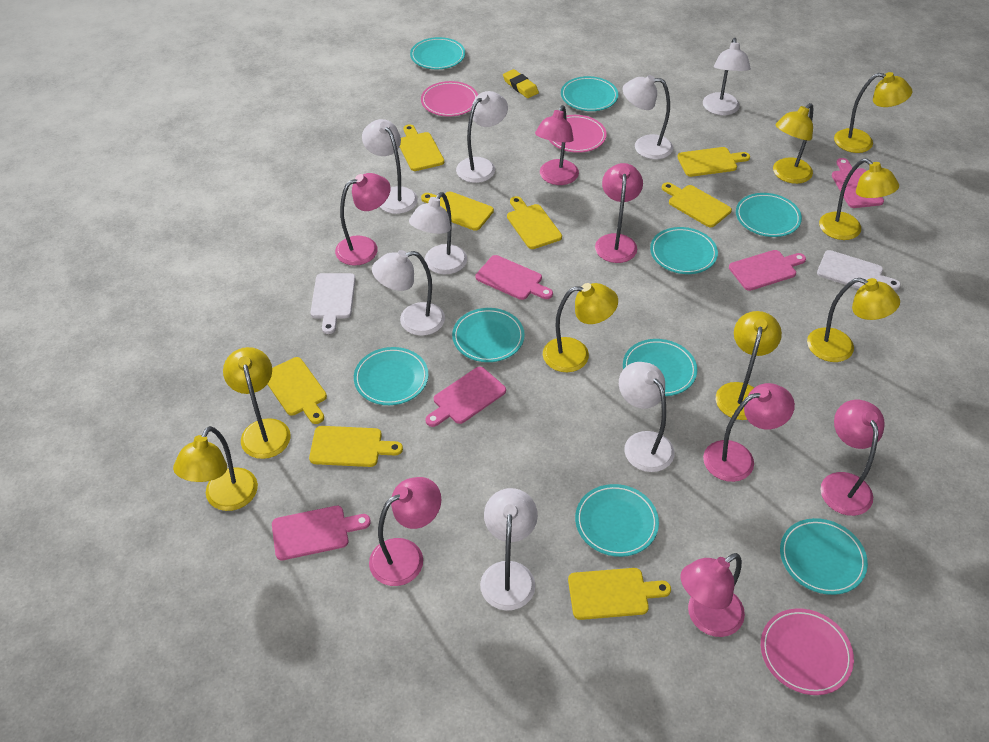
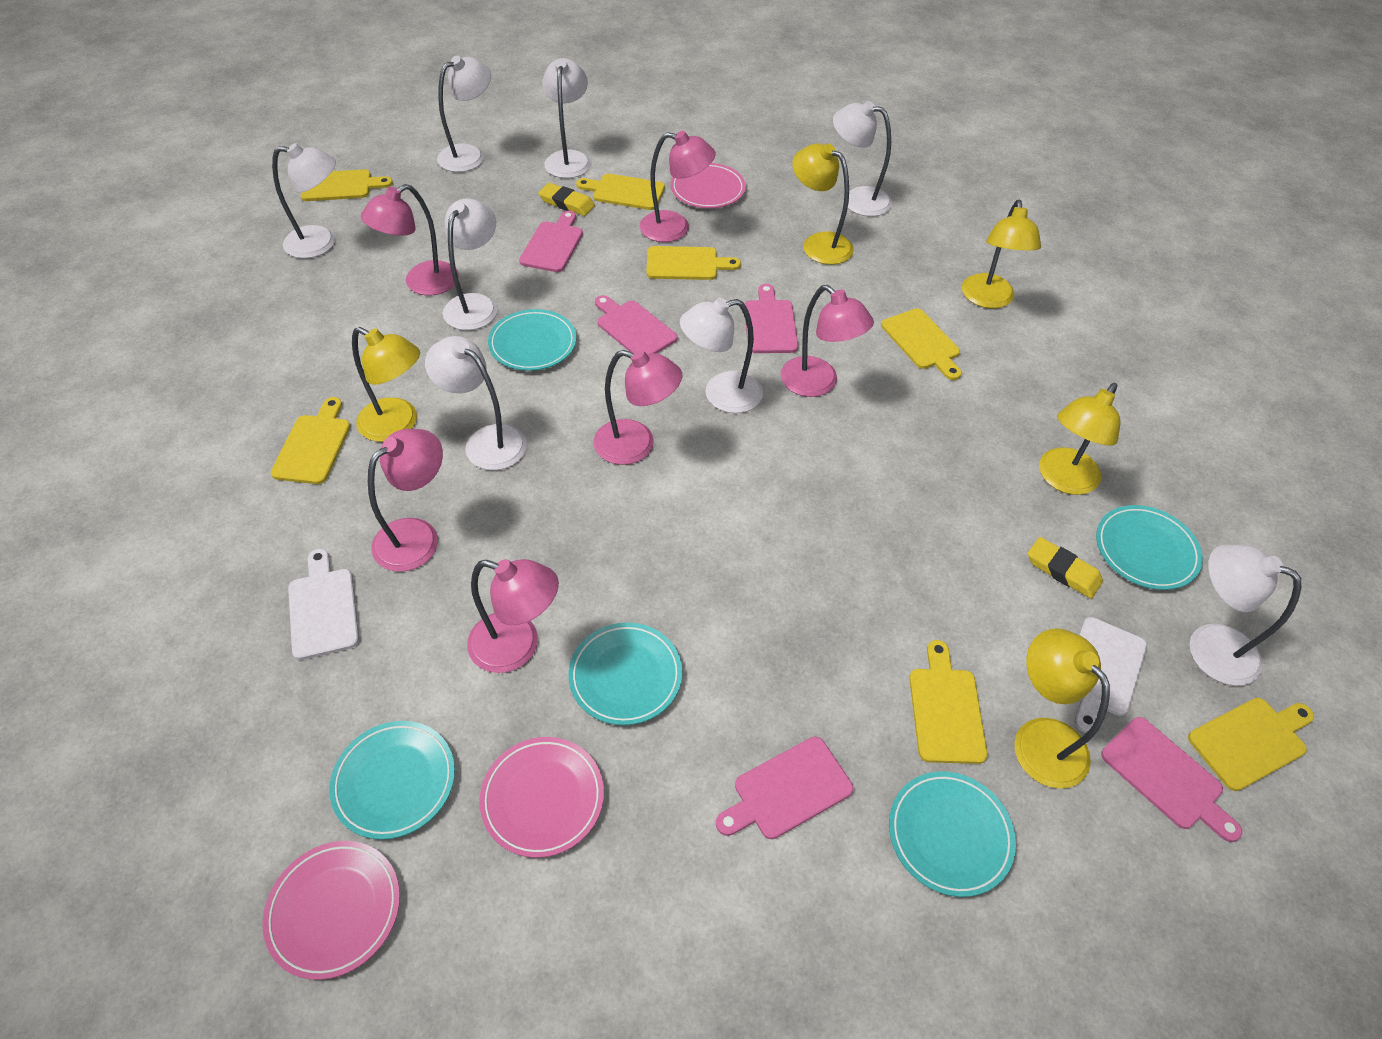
pink lamp: [335,173,391,266] [369,477,441,586] [535,105,579,185] [595,163,643,263] [681,553,745,637] [703,383,795,482] [821,399,885,516] = 7 -> [361,184,459,295] [368,429,443,572] [467,559,559,673] [594,349,682,465] [640,131,716,242] [780,285,874,397] = 6
turquoise plate: [354,347,428,405] [410,37,465,69] [452,308,525,362] [561,76,618,111] [575,484,659,557] [623,339,697,396] [650,227,718,274] [736,193,802,237] [780,518,868,595] = 9 -> [329,721,455,840] [488,309,576,371] [568,622,682,725] [889,771,1016,897] [1096,505,1203,590] = 5
yellow cutting board: [267,357,327,424] [309,426,403,467] [400,124,444,171] [421,191,494,231] [507,196,562,249] [568,568,671,620] [662,182,732,227] [678,147,750,177] = 8 -> [271,397,350,484] [301,169,393,201] [576,174,665,210] [646,246,741,280] [881,308,962,380] [909,640,988,764] [1188,698,1314,791] = 7
yellow eraser: [503,69,539,98] = 1 -> [538,183,595,216] [1028,537,1103,599] = 2
yellow lamp: [173,426,258,511] [223,347,291,459] [543,283,618,372] [716,311,782,420] [773,103,813,184] [807,278,900,362] [819,158,899,240] [834,72,912,153] = 8 -> [352,327,420,442] [792,143,854,265] [962,200,1041,308] [1014,628,1110,789] [1039,383,1120,495] = 5

